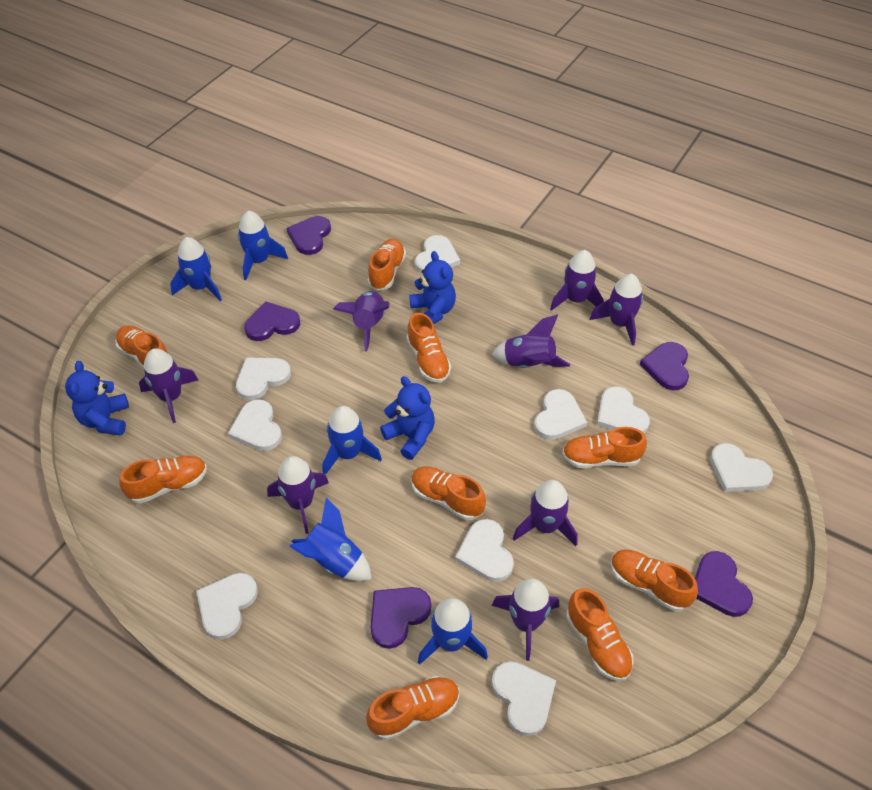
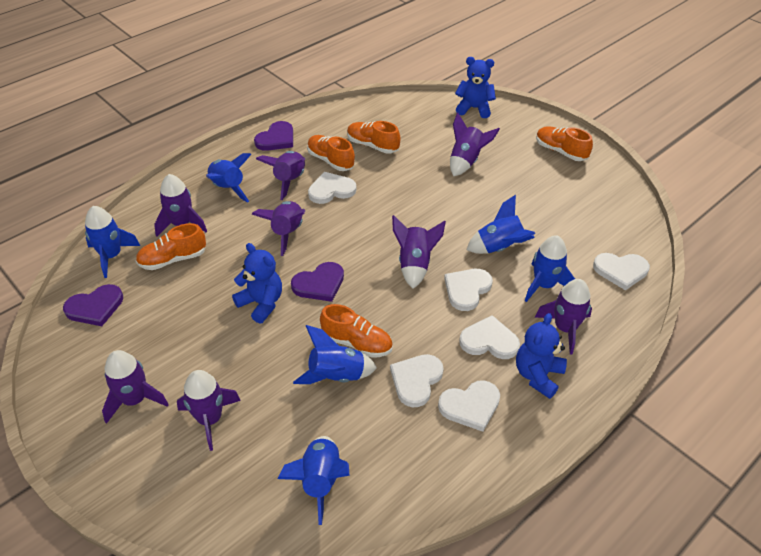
blue rocket: [170,237,222,301] [238,211,288,280] [289,497,372,581] [323,406,382,475] [418,598,488,665] = 5 -> [85,206,140,278] [206,153,252,203] [277,436,349,525] [293,325,377,384] [466,195,535,254] [525,235,575,302] = 6
orange shoe: [115,325,168,368] [119,456,207,504] [366,676,459,740] [368,239,406,291] [407,313,451,383] [411,467,486,520] [562,427,647,468] [566,588,634,681] [610,550,698,611] = 9 -> [136,223,206,270] [307,135,355,171] [320,304,393,358] [347,121,401,154] [536,126,593,161] = 5
purple heart: [244,301,300,341] [286,216,331,255] [370,587,432,649] [640,342,689,390] [695,551,753,617] = 5 -> [63,284,123,326] [254,121,293,151] [291,262,344,302] = 3
white heart: [196,573,258,640] [228,399,282,451] [236,358,291,400] [415,235,460,274] [455,519,514,582] [492,661,556,736] [534,389,587,440] [597,386,650,433] [710,443,773,492] = 9 -> [308,172,357,204] [390,354,444,407] [438,380,500,432] [444,269,493,311] [459,315,520,359] [593,253,650,290] = 6

